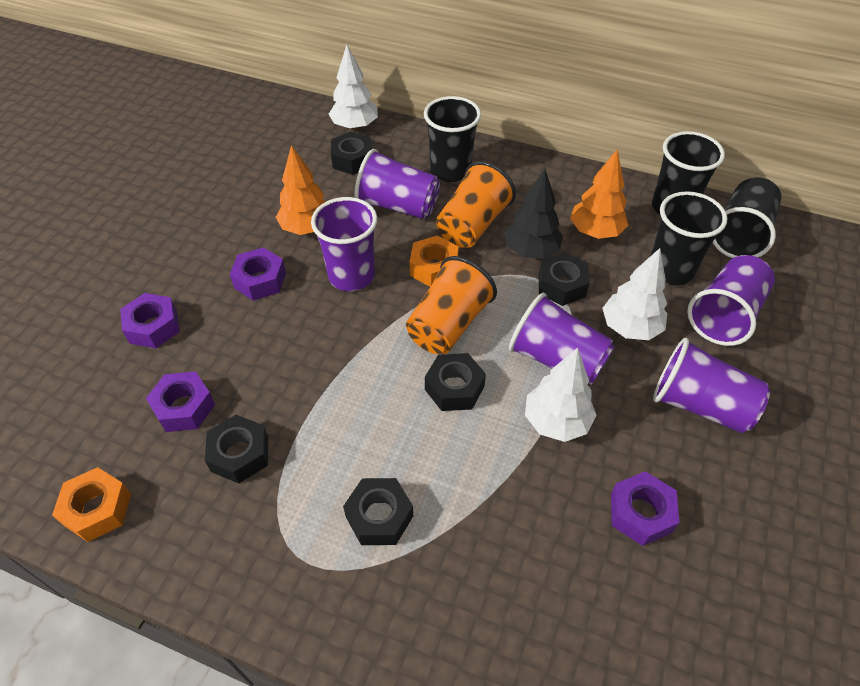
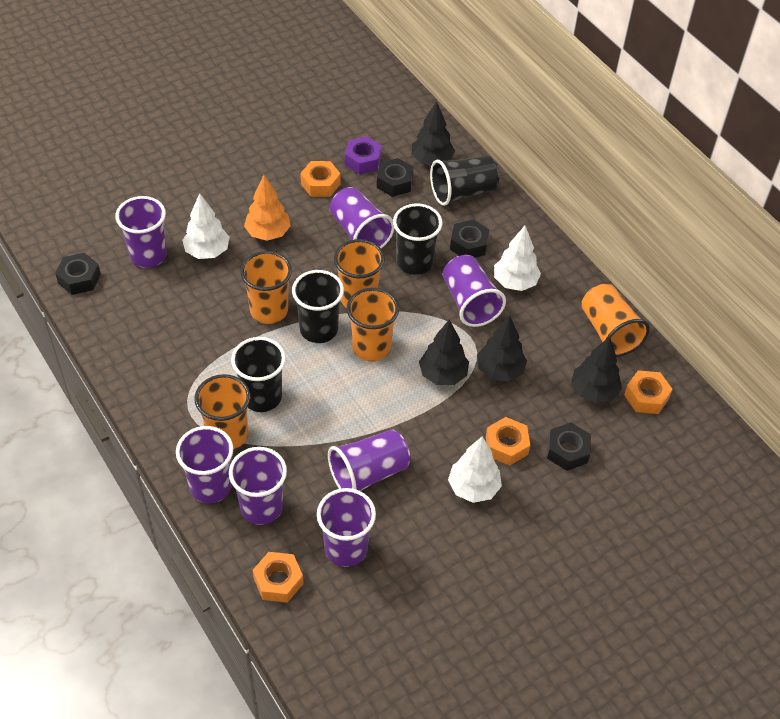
black nut: [205,415,268,484] [331,132,372,175] [343,478,413,545] [425,353,486,411] [539,252,590,306] = 5 -> [55,253,101,295] [377,158,414,197] [450,219,489,258] [547,422,591,471] = 4
black tree: [504,169,563,259] = 1 -> [412,101,455,165] [419,320,469,385] [477,315,527,382] [571,337,622,403] = 4
orange cup: [406,256,497,354] [436,161,516,248] = 2 -> [194,374,250,450] [240,251,292,324] [334,239,385,308] [347,288,399,361] [581,284,650,357] = 5
orange nut: [52,467,131,542] [410,235,459,287] = 2 -> [253,552,304,603] [300,161,341,197] [486,417,530,466] [624,370,673,414] = 4
orange tree: [276,145,326,235] [570,149,628,239] = 2 -> [244,175,291,241] = 1
purple cup: [311,197,378,291] [355,149,440,219] [509,293,615,385] [653,338,770,433] [687,255,775,346] = 5 -> [115,196,167,268] [176,426,234,504] [229,447,287,525] [317,488,376,567] [328,430,410,491] [329,187,394,248] [443,255,506,327] = 7
purple nut: [120,293,180,348] [146,371,215,432] [230,247,286,300] [611,471,680,546] = 4 -> [345,137,382,174] = 1

